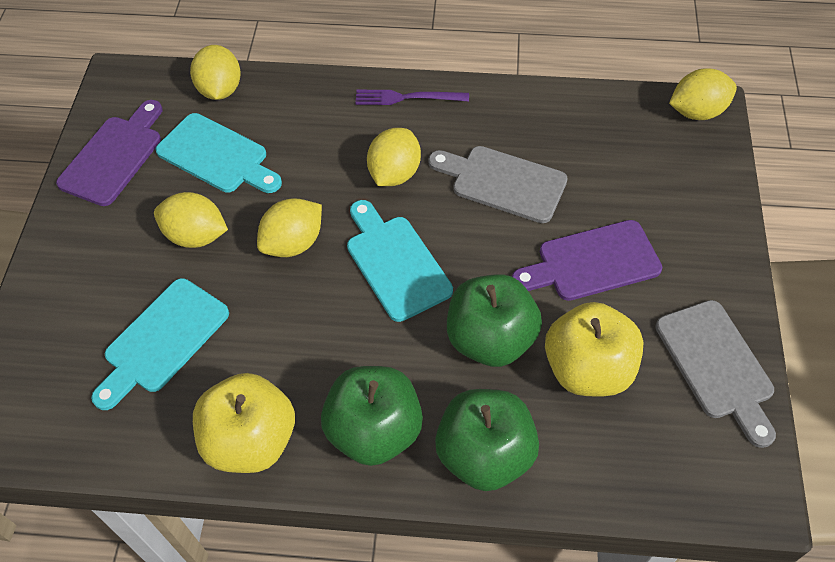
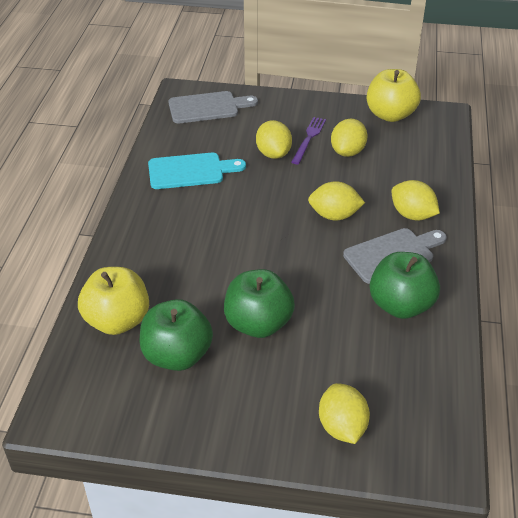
purple cutting board: [56,100,162,206] [512,220,662,301] = 2 -> none = 0
turquoise cutting board: [91,278,229,410] [155,113,282,193] [347,200,453,322] = 3 -> [148,153,246,189] = 1

